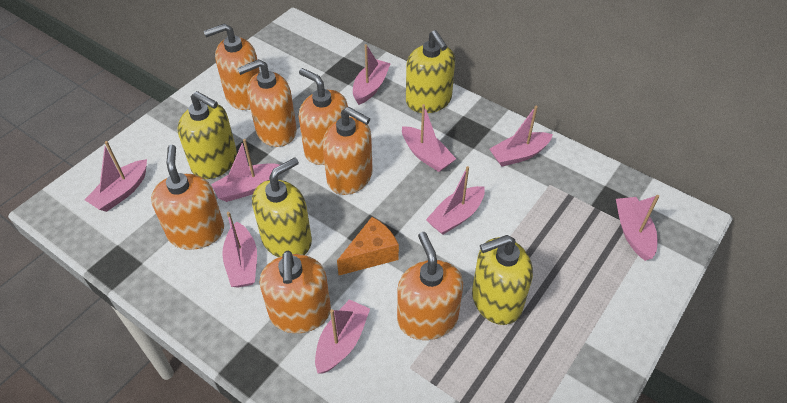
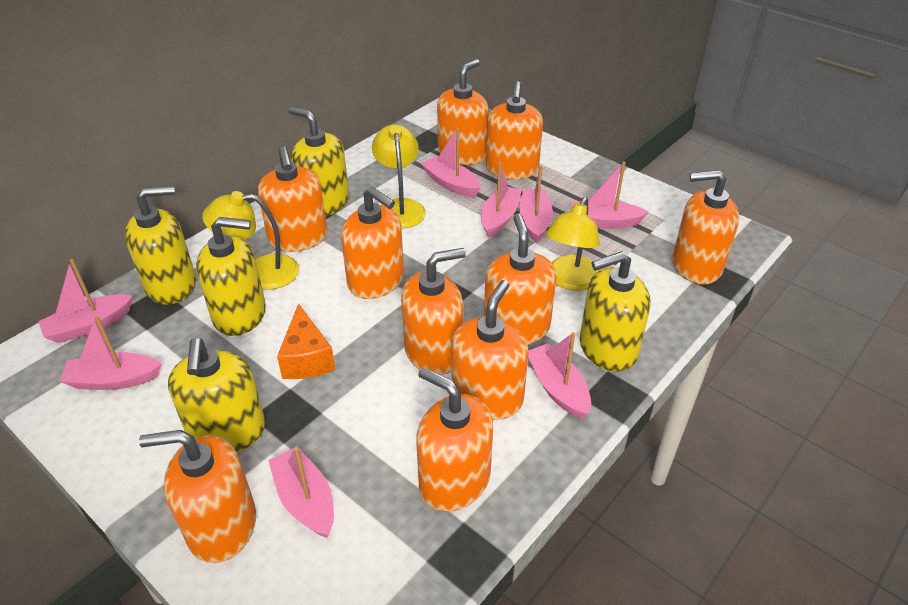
orange soap dispenser: [151,145,224,250] [204,23,260,110] [237,59,297,147] [260,250,331,333] [299,68,348,165] [322,107,373,195] [397,232,463,340] = 7 -> [139,430,256,563] [258,146,327,252] [341,187,404,299] [401,248,466,375] [416,367,493,511] [437,59,489,165] [452,280,529,420] [484,213,557,344] [486,81,543,180] [673,170,739,284] = 10
pink boat: [85,141,147,212] [211,139,280,202] [222,212,257,287] [315,299,370,374] [353,44,391,105] [402,104,456,172] [426,166,485,235] [490,106,553,167] [616,195,659,261] = 9 -> [38,259,133,343] [59,315,162,390] [268,447,334,538] [422,128,481,197] [481,162,522,238] [519,166,553,243] [528,332,591,419] [571,161,649,228] = 8
yellow lamp: none = 0 -> [202,191,299,290] [372,124,426,229] [546,197,600,291] = 3
yellow soap dispenser: [178,91,237,179] [252,157,312,257] [406,30,455,113] [472,235,533,325] = 4 -> [125,186,196,304] [168,338,265,452] [196,217,266,336] [289,106,349,217] [580,251,650,372] = 5

